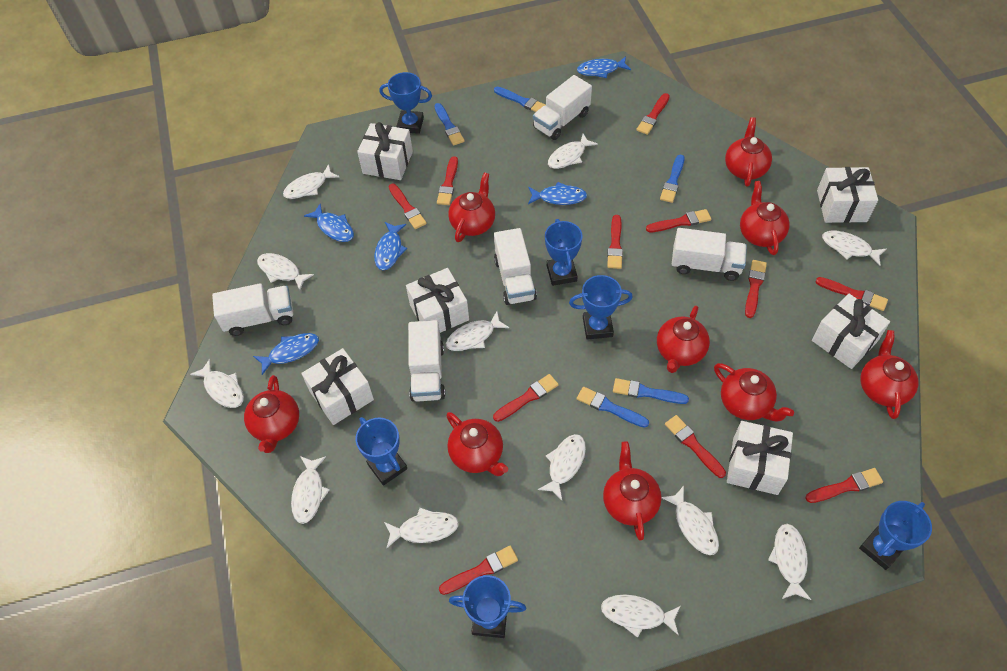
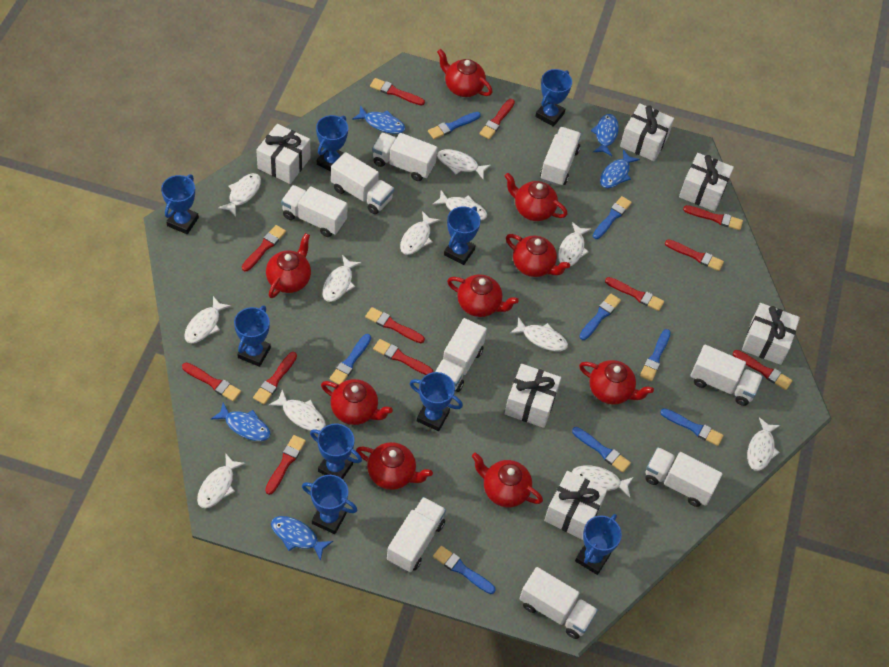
blue brush: [434,103,465,146] [494,87,546,112] [577,387,649,428] [613,378,689,404] [660,155,685,203] = 5 -> [329,334,371,385] [428,112,481,139] [433,546,495,594] [572,427,631,473] [579,293,621,340] [593,196,632,239] [640,329,671,381] [660,408,724,446] = 8
blue trophy: [356,417,407,486] [379,72,432,134] [449,575,526,638] [545,219,582,286] [569,275,633,340] [859,501,932,570] = 6 -> [161,174,199,234] [234,305,271,367] [302,475,357,534] [310,424,362,479] [316,115,348,171] [410,372,463,431] [444,206,481,265] [535,69,572,127] [575,514,622,575] = 9
red brush: [389,184,427,229] [437,156,458,205] [439,546,518,595] [493,374,559,422] [607,215,623,269] [637,93,670,135] [646,209,711,232] [665,415,726,478] [745,260,767,318] [805,468,883,503] [815,277,888,311] = 11 -> [182,363,241,401] [242,225,286,271] [253,352,297,405] [265,435,306,495] [365,307,425,343] [370,78,425,106] [373,339,433,375] [479,99,515,139] [605,277,664,311] [665,239,724,271] [683,205,743,230] [733,350,792,390] = 12
white truck: [212,283,293,336] [408,320,445,402] [494,228,537,305] [533,75,592,140] [672,228,747,281] = 5 -> [281,185,348,237] [331,152,394,214] [372,133,438,181] [387,497,446,572] [435,318,487,392] [520,567,598,639] [540,127,581,186] [645,447,723,507] [690,345,763,406] = 9

